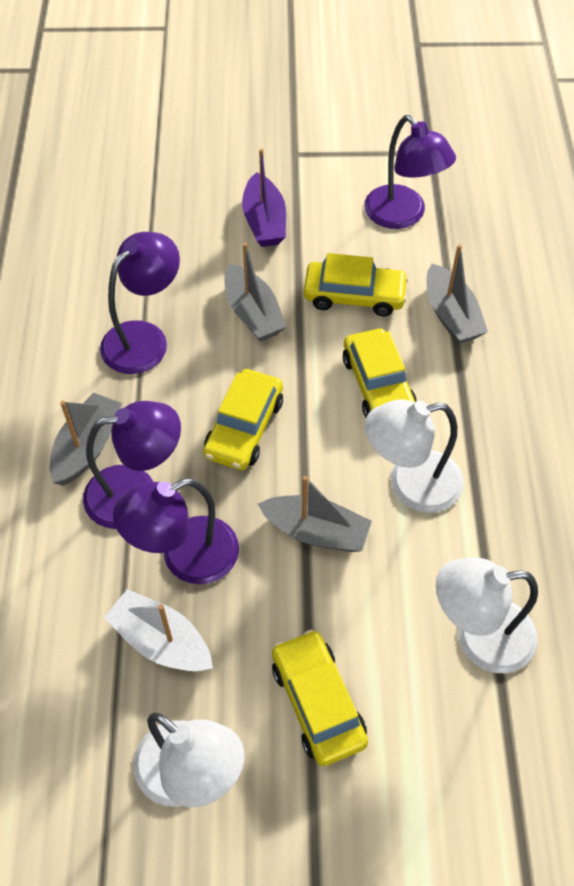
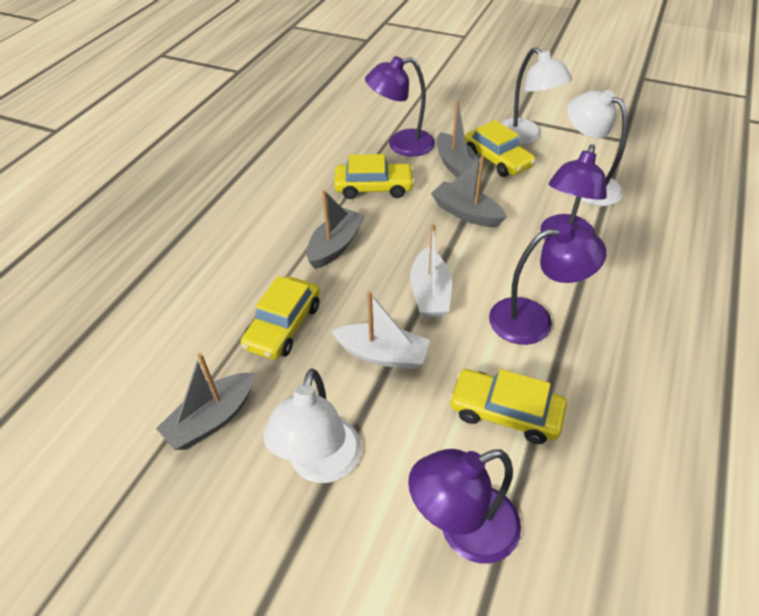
purple boat: [242,148,286,247] = 1 -> none = 0
white boat: [104,589,213,671] = 1 -> [331,291,430,369] [410,224,452,318] = 2

